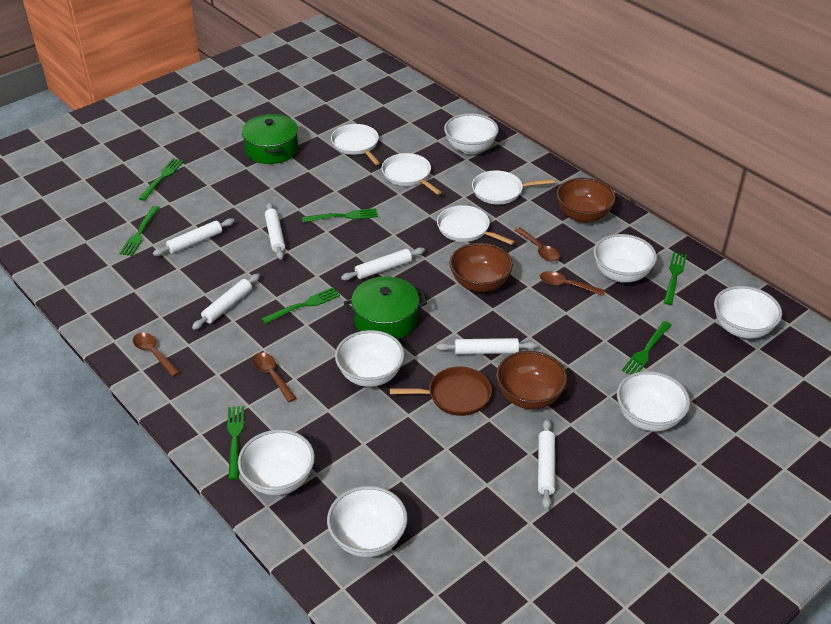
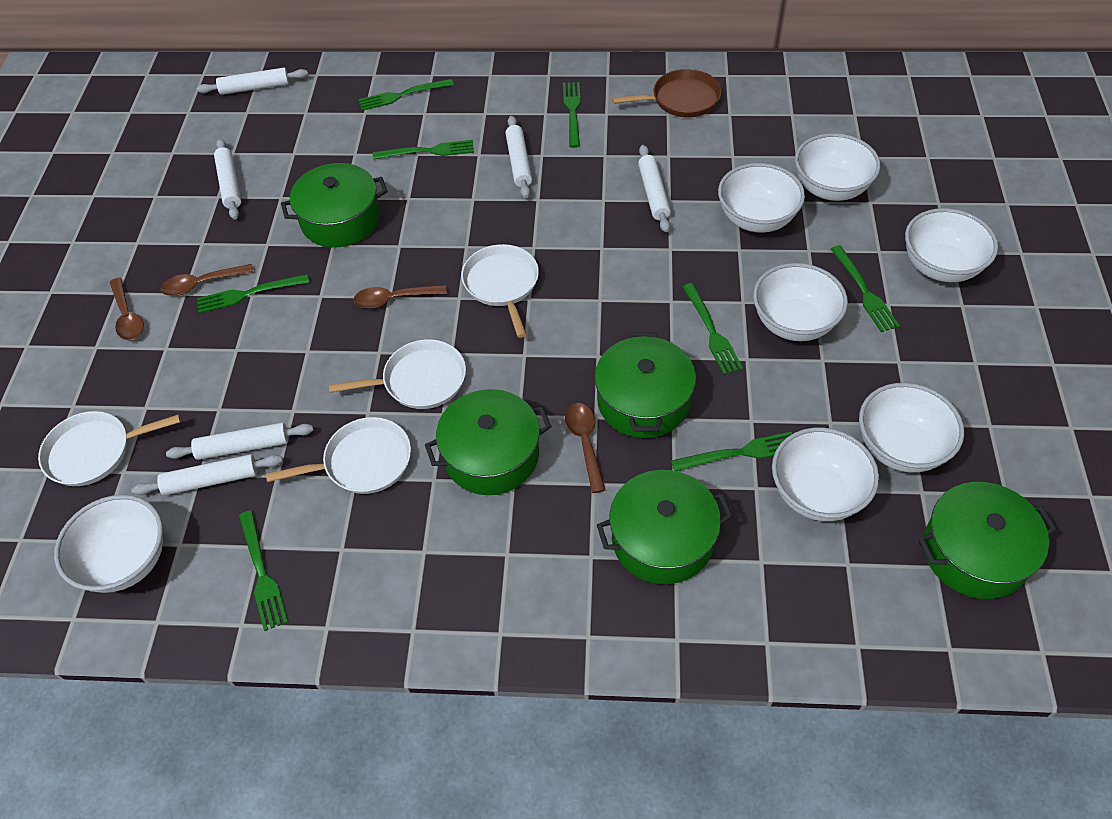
brown bowl: [449,243,513,292] [496,351,567,409] [556,178,616,223] = 3 -> none = 0
green fork: [119,206,160,256] [138,158,184,201] [227,406,244,480] [261,287,340,324] [302,208,378,222] [622,321,671,375] [663,252,687,305] = 7 -> [197,274,309,313] [239,510,288,631] [358,79,454,111] [373,140,474,160] [563,82,581,148] [671,432,792,471] [683,283,743,375] [831,245,900,332] = 8
green pot: [242,113,298,164] [344,276,427,340] = 2 -> [281,163,387,248] [425,389,552,495] [595,332,696,438] [597,470,733,584] [918,482,1057,599] = 5

